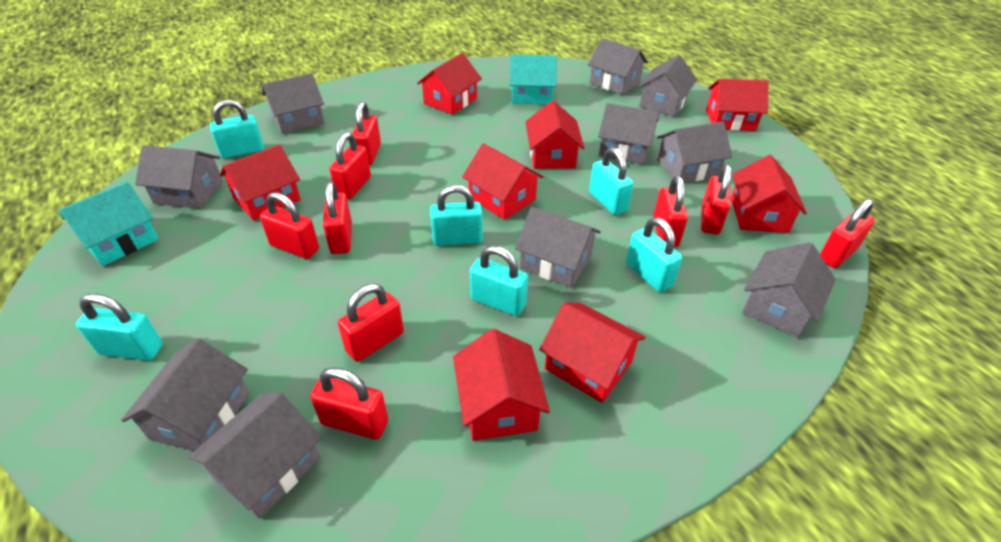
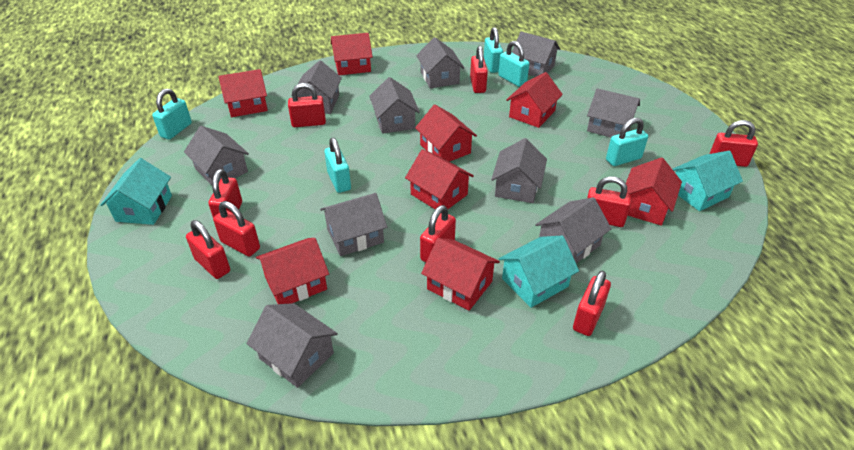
turquoise house: [59,182,159,266] [510,55,557,104] = 2 -> [100,158,172,225] [498,235,579,308] [672,151,743,211] = 3
turquoise padlock: [76,293,163,360] [210,100,264,158] [430,185,483,246] [470,246,528,316] [589,147,634,215] [626,218,682,292] = 6 -> [152,89,192,140] [324,138,351,193] [484,27,503,73] [498,41,530,87] [606,118,648,166] = 5

